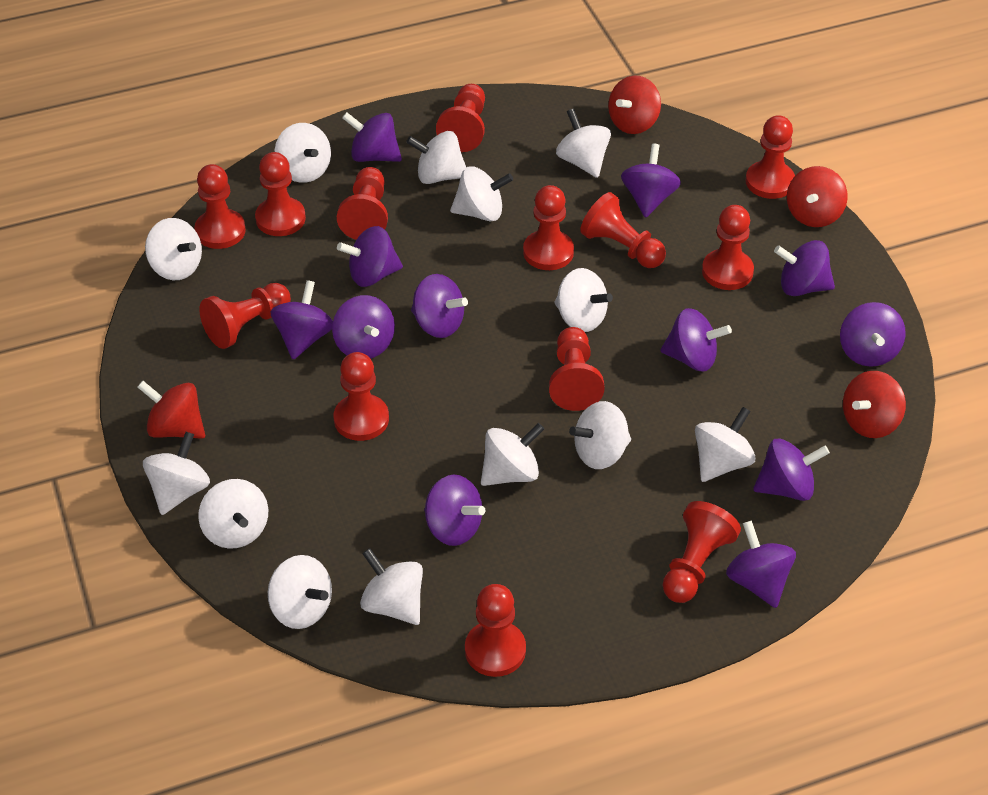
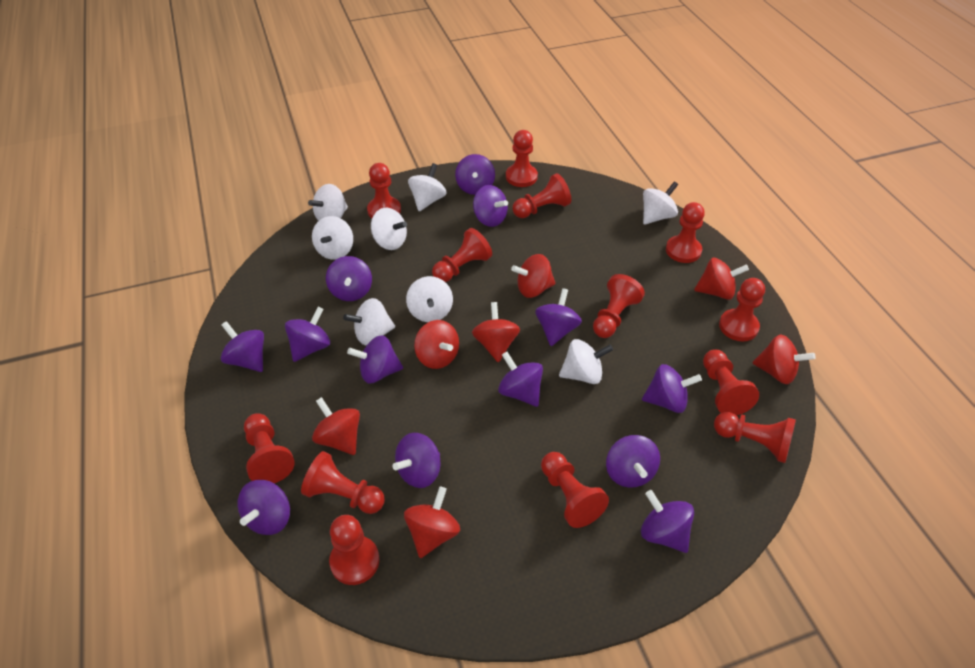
purple spinning top: [270,280,333,359] [332,295,395,359] [337,226,403,287] [342,112,402,162] [411,274,468,338] [424,475,485,546] [621,144,681,218] [660,308,732,371] [726,521,796,608] [753,438,830,501] [774,240,835,296] [840,302,906,367] = 12 -> [221,321,264,372] [237,480,290,535] [285,307,330,362] [326,256,372,301] [347,335,403,384] [392,433,440,488] [455,154,495,195] [473,185,508,227] [498,352,543,407] [535,288,582,346] [606,435,660,488] [641,490,694,553] [642,364,702,413] = 13
red spinning top: [137,381,205,439] [608,75,661,134] [787,166,848,227] [843,371,906,438] = 4 -> [312,397,360,455] [404,486,460,558] [414,320,459,369] [472,302,520,362] [511,254,556,298] [694,258,749,300] [753,335,815,384] = 7
white spinning top: [143,432,210,515] [145,218,202,280] [199,479,268,549] [268,555,332,629] [275,123,331,183] [360,548,423,625] [406,131,466,184] [450,166,513,222] [481,423,544,486] [554,268,613,332] [556,108,611,178] [569,401,631,469] [695,407,756,482] = 13 -> [308,184,348,221] [312,216,353,260] [343,298,395,345] [371,208,407,250] [406,276,453,322] [408,163,446,211] [559,339,613,384] [643,181,678,225] = 8

